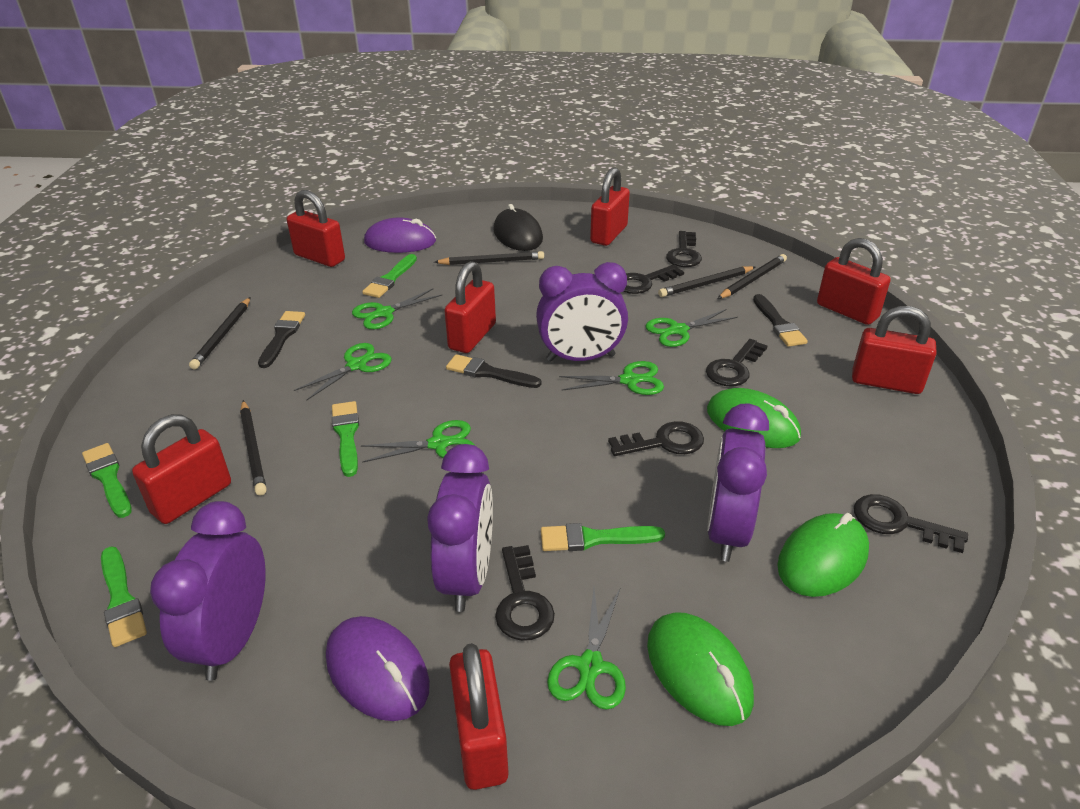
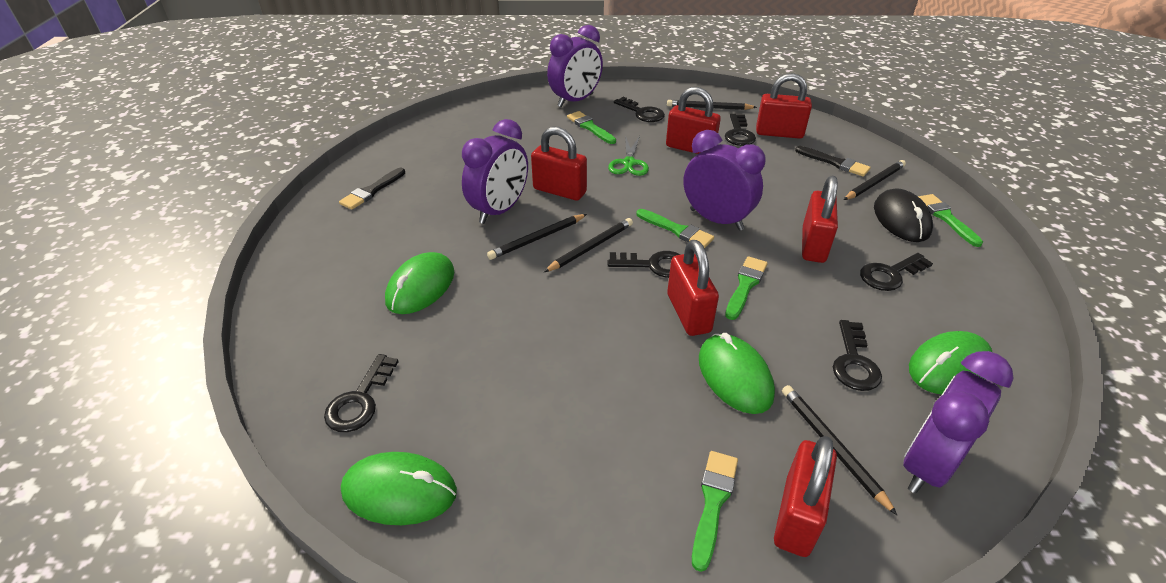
black brush: [258,311,305,368] [446,354,541,388] [753,294,808,347] = 3 -> [339,168,405,210] [795,146,871,177] = 2
green mouse: [647,612,754,726] [707,388,801,448] [777,513,869,597] = 3 -> [341,452,457,525] [385,252,455,314] [699,333,775,414] [909,331,992,394] = 4
green scissors: [294,343,392,401] [352,289,442,329] [361,420,474,463] [547,587,626,710] [559,361,664,395] [645,309,738,347] = 6 -> [608,136,649,176] = 1
purple mouse: [326,616,430,721] [364,218,436,253] = 2 -> none = 0
red padlock: [132,414,231,524] [287,190,345,267] [444,261,496,353] [449,643,509,790] [590,167,630,246] [817,238,891,325] [852,306,937,394] = 7 -> [531,126,587,200] [666,87,721,154] [667,240,719,336] [756,73,812,139] [774,436,837,557] [802,176,838,263] = 6

